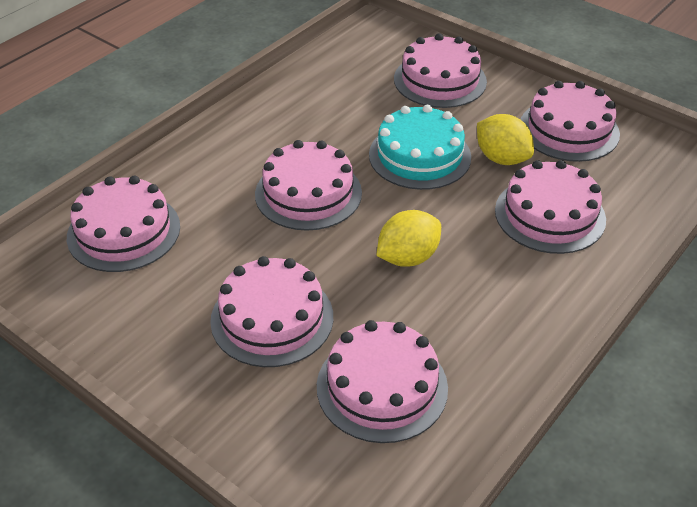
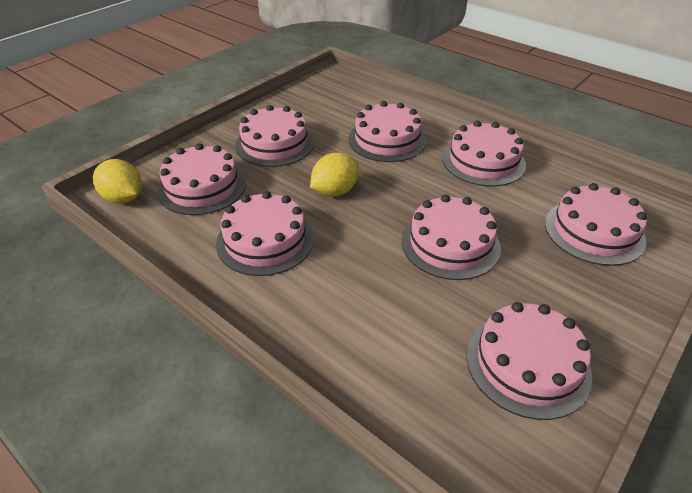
pink cake: [67,176,180,272] [210,256,333,367] [255,140,362,231] [317,320,448,443] [394,33,487,108] [495,160,606,254] [520,81,620,162] = 7 -> [157,143,246,215] [216,191,314,276] [235,105,314,167] [349,101,426,162] [402,195,501,280] [442,121,526,186] [466,302,592,420] [545,183,647,266] = 8
turquoise cake: [369,104,471,190] = 1 -> none = 0

